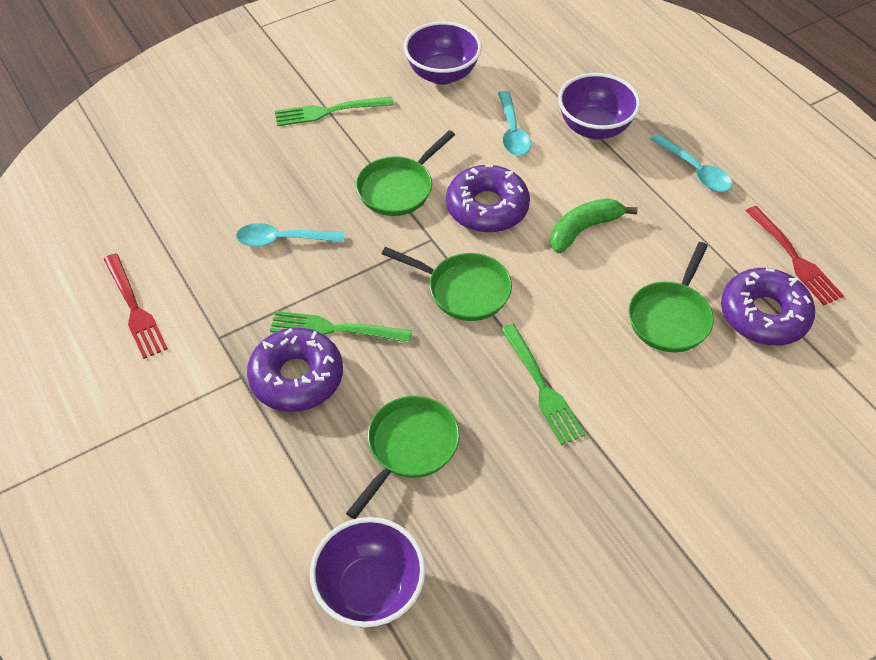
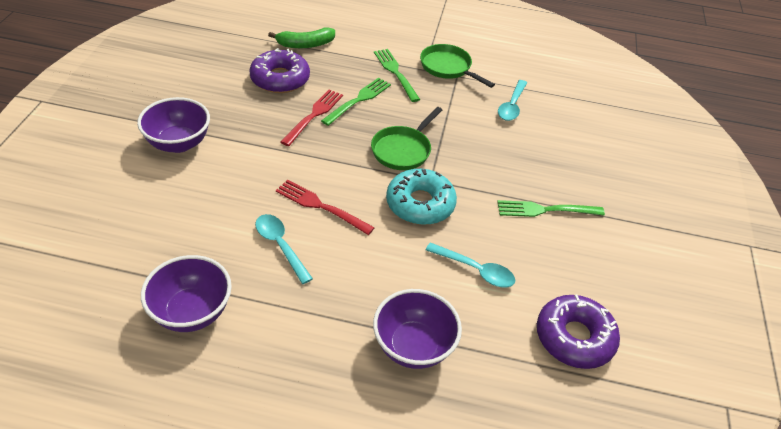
green pan: [346,396,460,519] [356,130,455,216] [382,247,512,321] [628,242,714,352] = 4 -> [371,107,442,170] [420,44,495,88] = 2
purple donut: [247,328,343,412] [446,164,530,233] [721,268,815,346] = 3 -> [249,48,310,93] [537,294,620,369] = 2
turquoise donut: none = 0 -> [386,169,457,225] = 1

